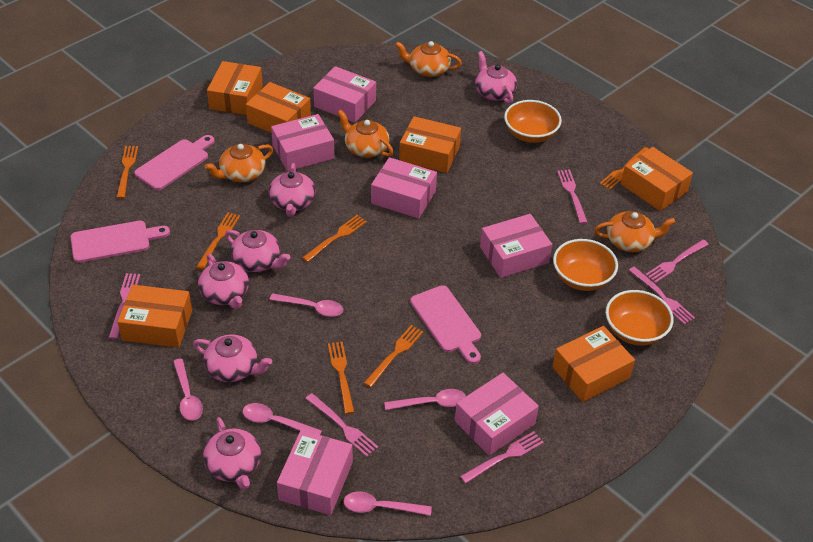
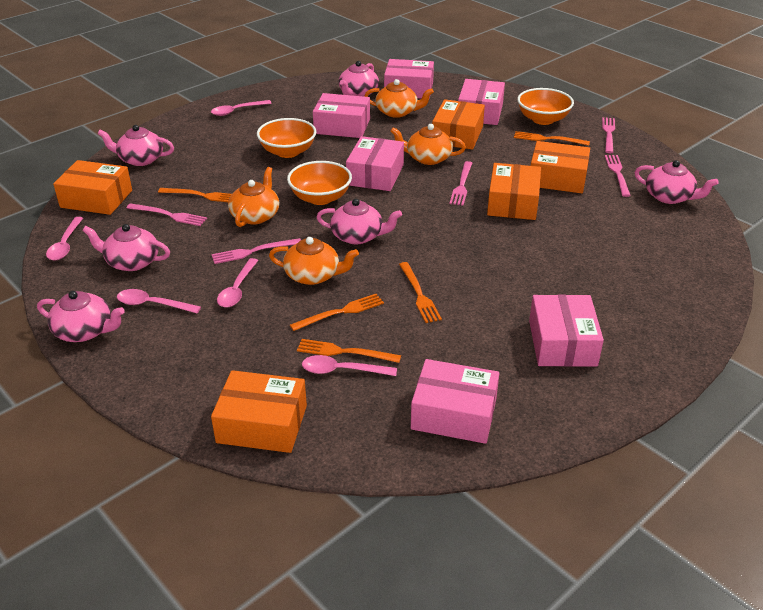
orange box: [117,285,192,348] [207,61,263,115] [246,82,311,133] [399,116,461,173] [552,326,635,402] [621,147,693,211] = 6 -> [53,160,132,215] [211,370,307,453] [432,99,485,150] [487,163,541,220] [531,141,590,193] = 5
orange fork: [117,146,138,199] [196,212,240,270] [302,215,367,262] [328,341,354,414] [364,325,423,387] [600,147,649,190] = 6 -> [158,188,232,202] [290,294,384,331] [297,339,401,363] [399,262,442,323] [514,131,590,146] = 5
pink cutting board: [71,221,170,263] [134,135,215,190] [410,285,481,364] = 3 -> none = 0
pink fork: [109,273,140,339] [305,393,378,457] [460,431,544,484] [557,169,588,224] [629,266,695,325] [645,240,709,283] = 6 -> [127,203,207,226] [211,238,301,264] [449,161,472,206] [602,117,615,153] [605,155,631,197] = 5

